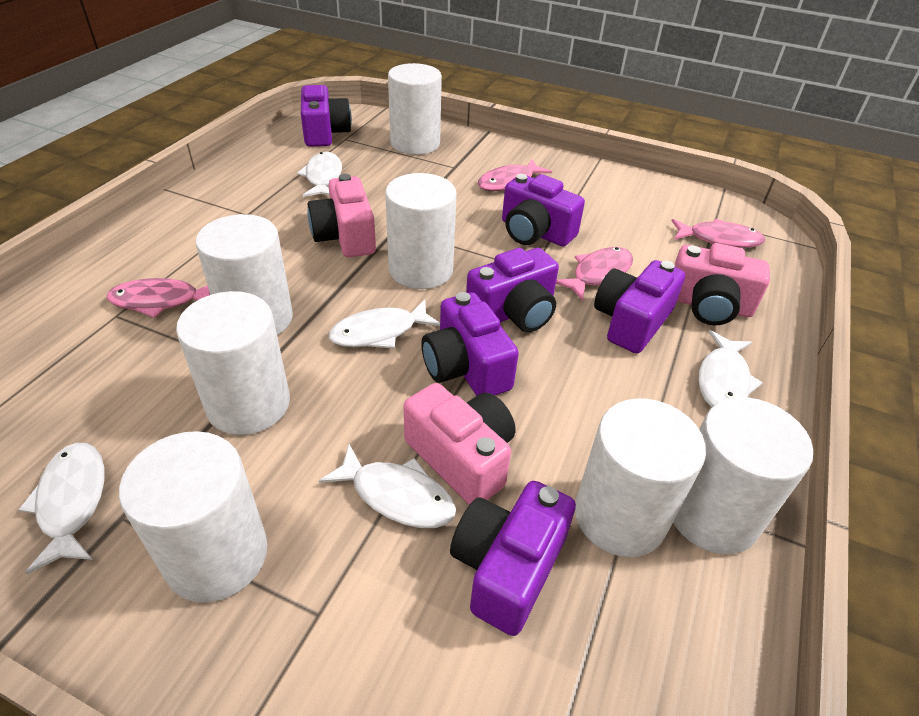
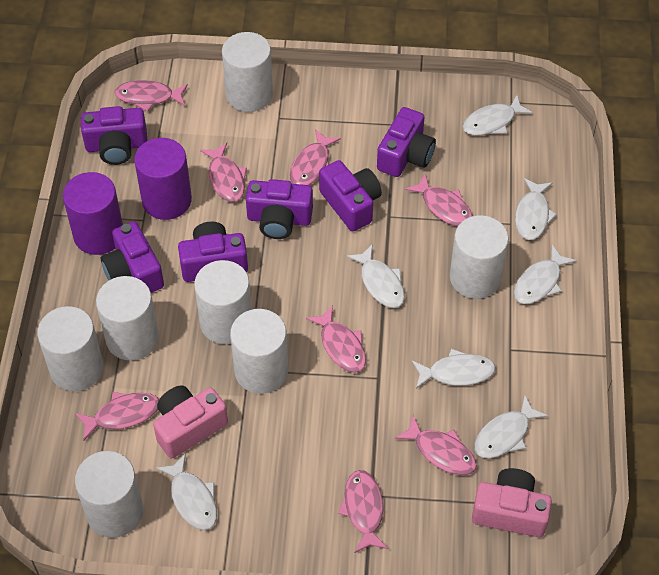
pink camera: [308,174,376,257] [404,383,516,505] [674,243,770,325] = 3 -> [153,386,228,458] [472,468,552,537] = 2
pink fish: [107,278,210,318] [478,159,552,191] [556,247,633,301] [672,219,765,248] = 4 -> [75,392,159,441] [115,80,188,111] [200,143,247,202] [290,129,341,185] [306,305,366,373] [338,470,388,553] [395,415,477,475] [405,174,473,227] = 8
purple cylinder: none = 0 -> [63,172,123,255] [134,138,192,220] = 2
white fish: [18,443,104,574] [297,152,342,197] [319,444,456,528] [329,299,440,349] [698,330,763,408] = 5 -> [156,453,217,530] [346,244,405,308] [412,349,496,389] [463,95,533,136] [474,396,548,458] [514,245,577,304] [515,178,557,240] = 7

